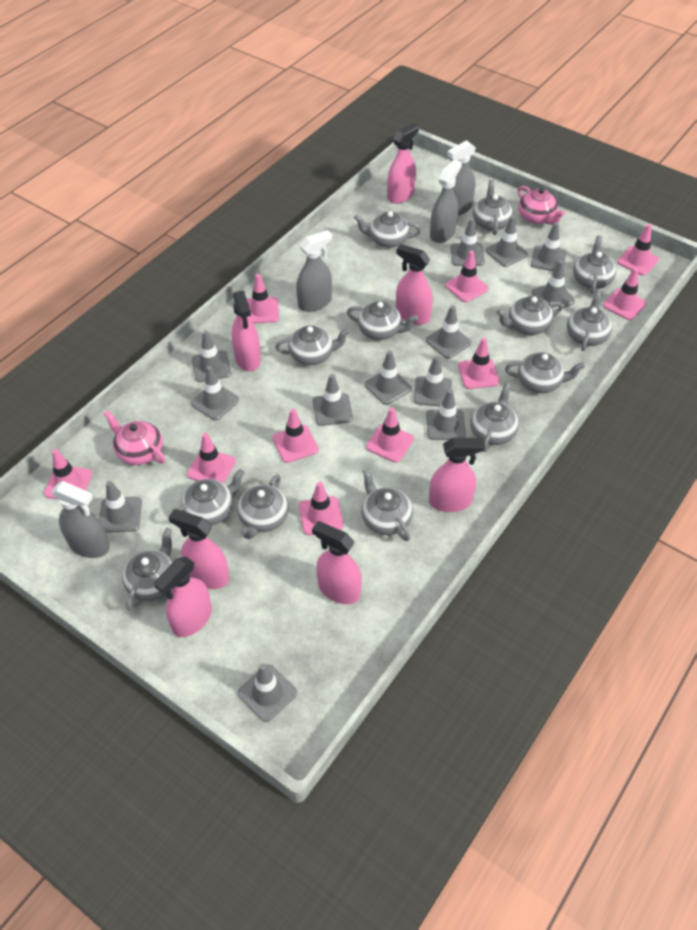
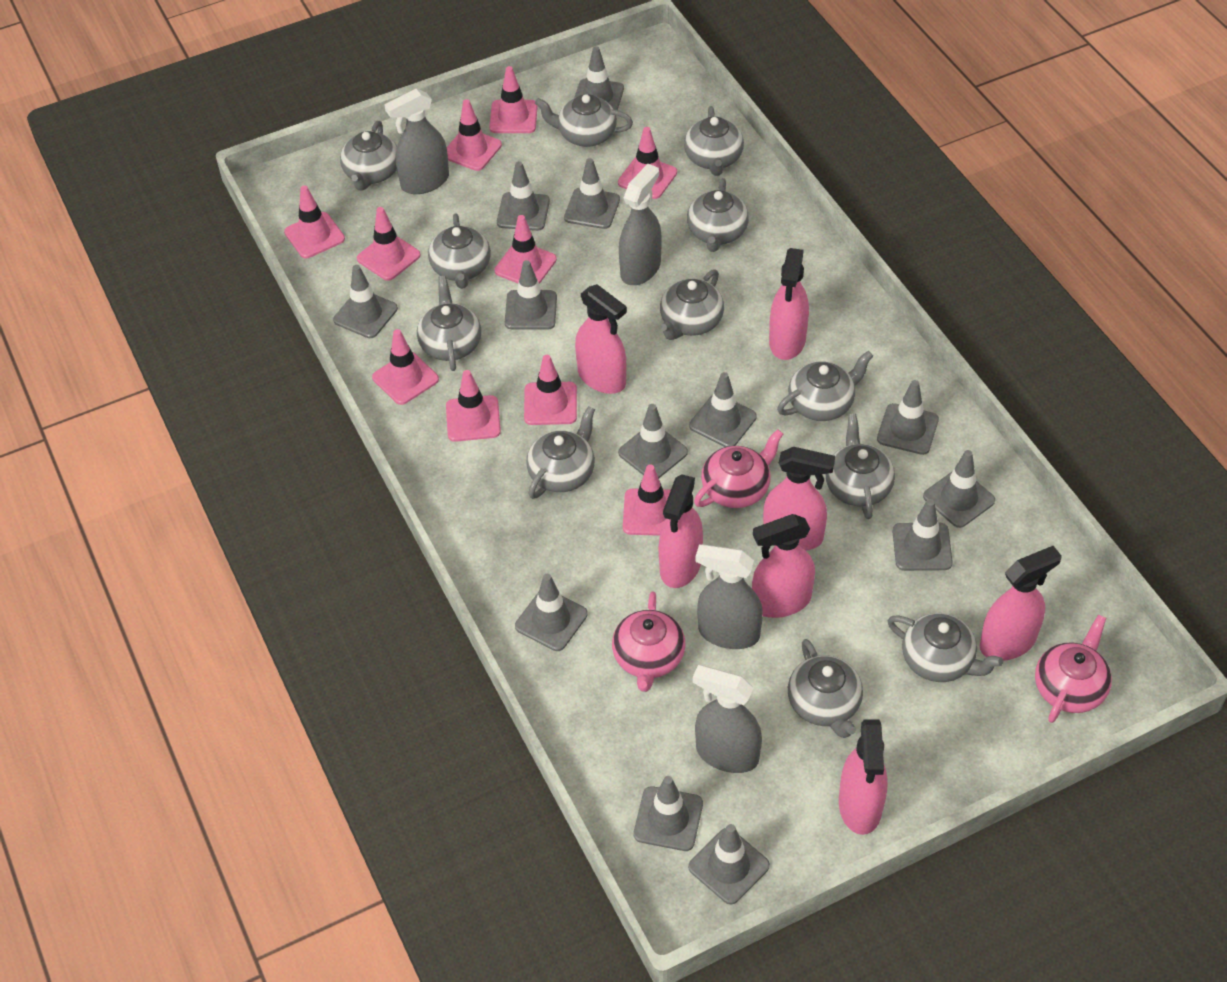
grey teapot: [122,528,174,610] [177,469,245,525] [237,474,289,539] [275,325,350,365] [347,301,418,340] [354,211,421,248] [361,468,413,541] [470,383,519,452] [473,180,513,235] [496,296,563,335] [505,353,585,393] [567,290,612,351] [573,235,616,294] = 13 -> [340,121,397,190] [417,276,481,371] [428,214,491,289] [526,406,595,499] [535,94,633,147] [660,269,724,340] [684,106,744,176] [687,178,749,252] [777,351,873,421] [788,639,863,738] [826,414,895,519] [888,613,1003,682] = 12
pink teapot: [104,410,166,465] [518,186,565,225] = 2 -> [612,592,686,692] [694,429,783,508] [1035,615,1112,723] = 3

